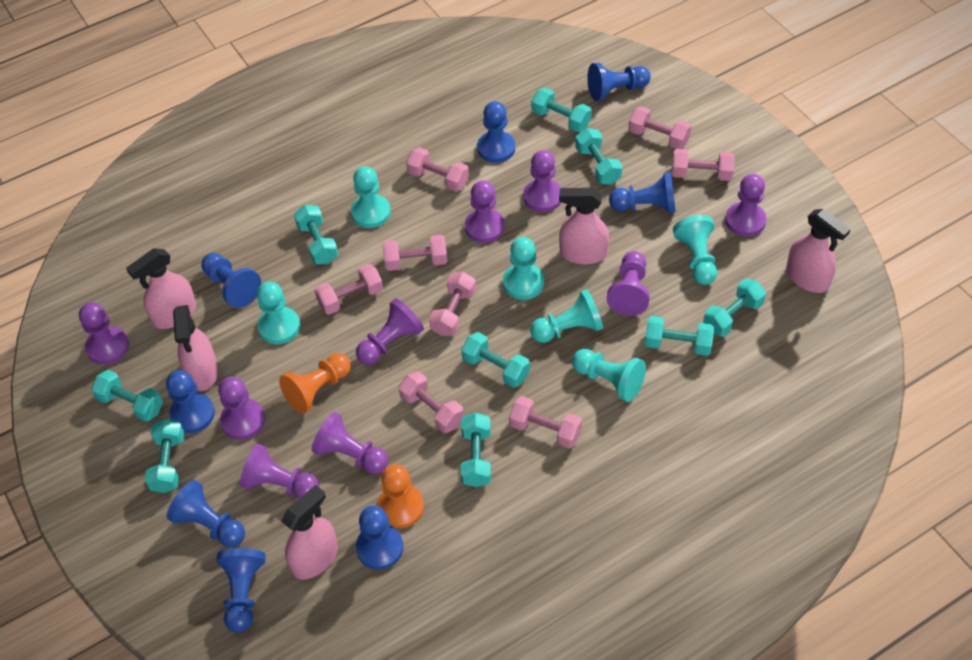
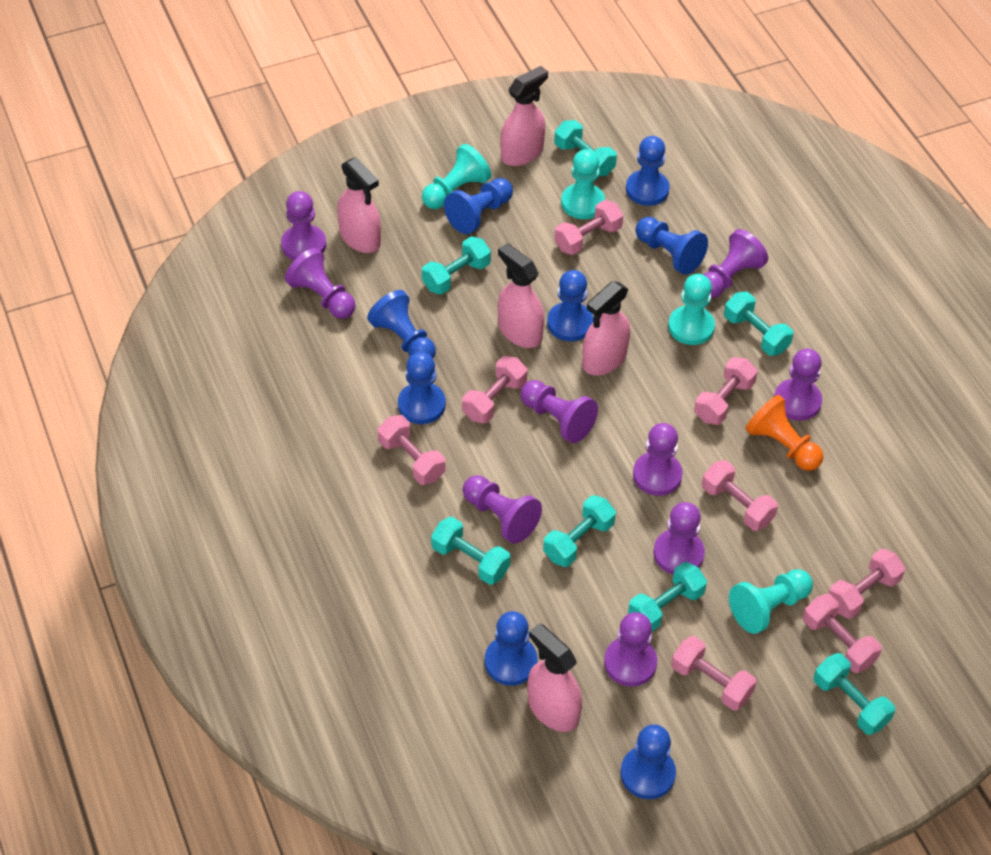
orange pawn: [279,353,351,414] [377,464,424,528] = 2 -> [745,395,823,471] = 1
turquoise dumbbell: [91,370,163,422] [145,419,184,493] [294,205,338,264] [461,332,530,388] [461,413,491,487] [532,88,592,132] [575,128,622,185] [645,316,714,356] [703,279,766,337] = 9 -> [422,236,491,295] [431,517,511,585] [543,495,616,567] [554,120,617,177] [628,562,707,632] [724,292,793,356] [814,653,895,735] = 7
turquoise pawn: [257,282,300,344] [351,166,391,228] [503,237,544,300] [530,289,603,343] [572,349,646,402] [673,215,717,285] = 6 -> [422,144,491,209] [561,149,605,219] [668,274,715,345] [729,569,813,634] = 4

